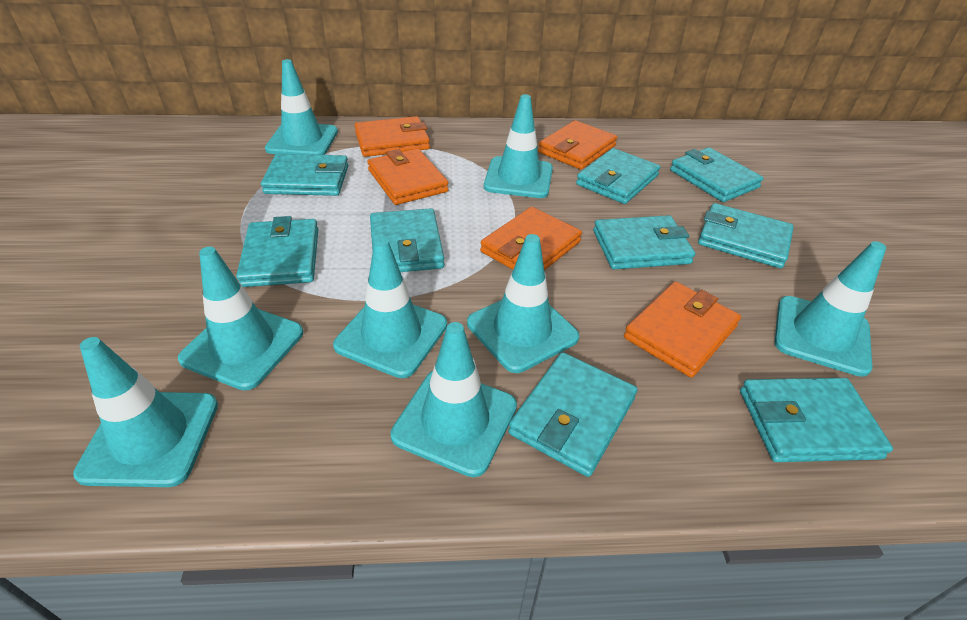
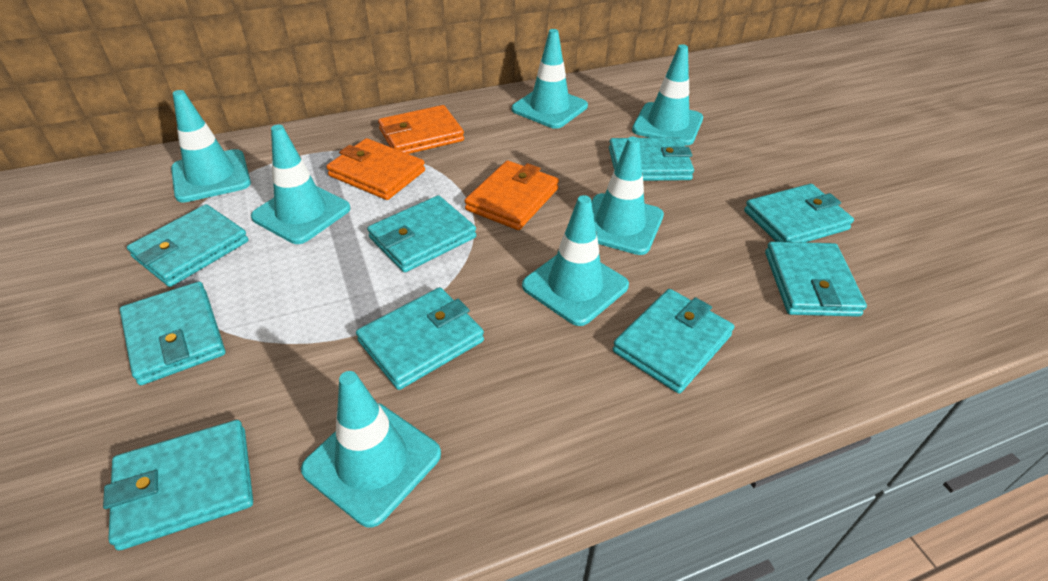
orange wallet: [354,116,430,157] [367,149,449,205] [480,207,582,270] [538,120,617,169] [624,282,741,377] = 5 -> [326,138,425,200] [378,105,464,154] [465,161,559,230] = 3
turquoise traffic cone: [73,337,218,487] [178,247,303,391] [265,59,338,155] [333,238,447,378] [390,322,517,477] [467,234,579,373] [484,94,553,198] [775,241,886,377] = 8 -> [171,90,251,203] [251,125,351,244] [301,371,441,528] [512,29,588,129] [522,195,629,326] [591,137,664,255] [632,44,703,146] = 7

